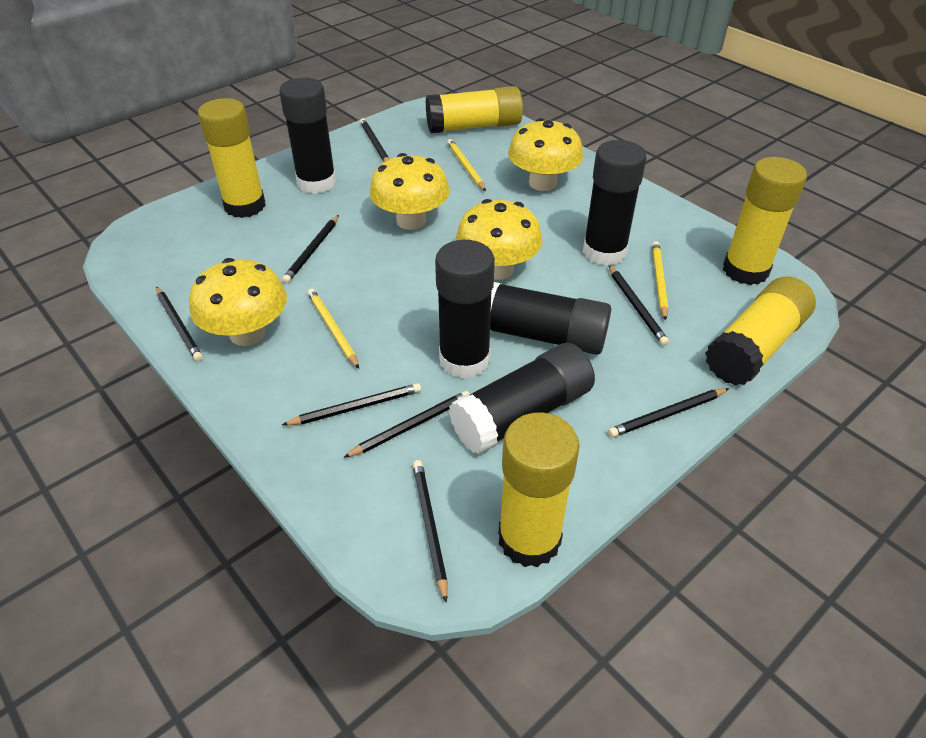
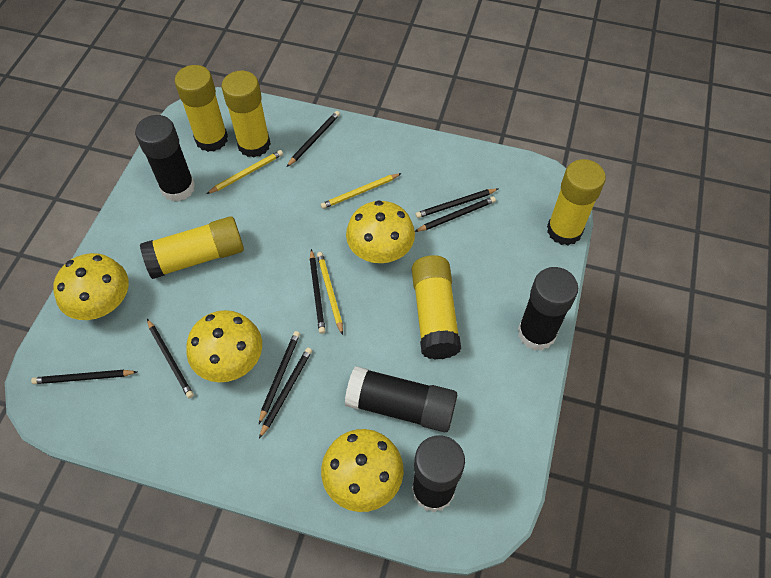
black glue stick: [279,78,337,194] [435,240,495,379] [449,343,595,454] [490,282,611,355] [583,140,647,266] = 5 -> [135,115,195,201] [345,366,457,433] [412,436,465,512] [518,267,578,351] = 4

